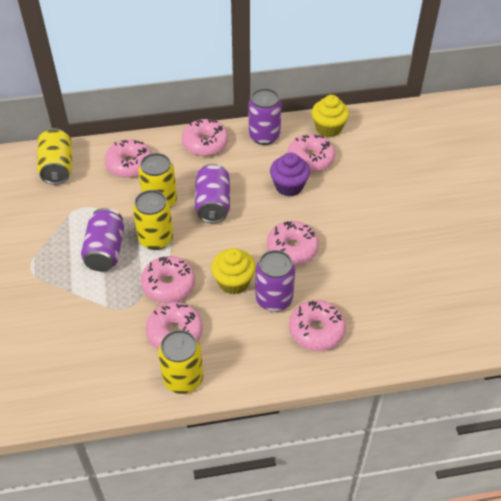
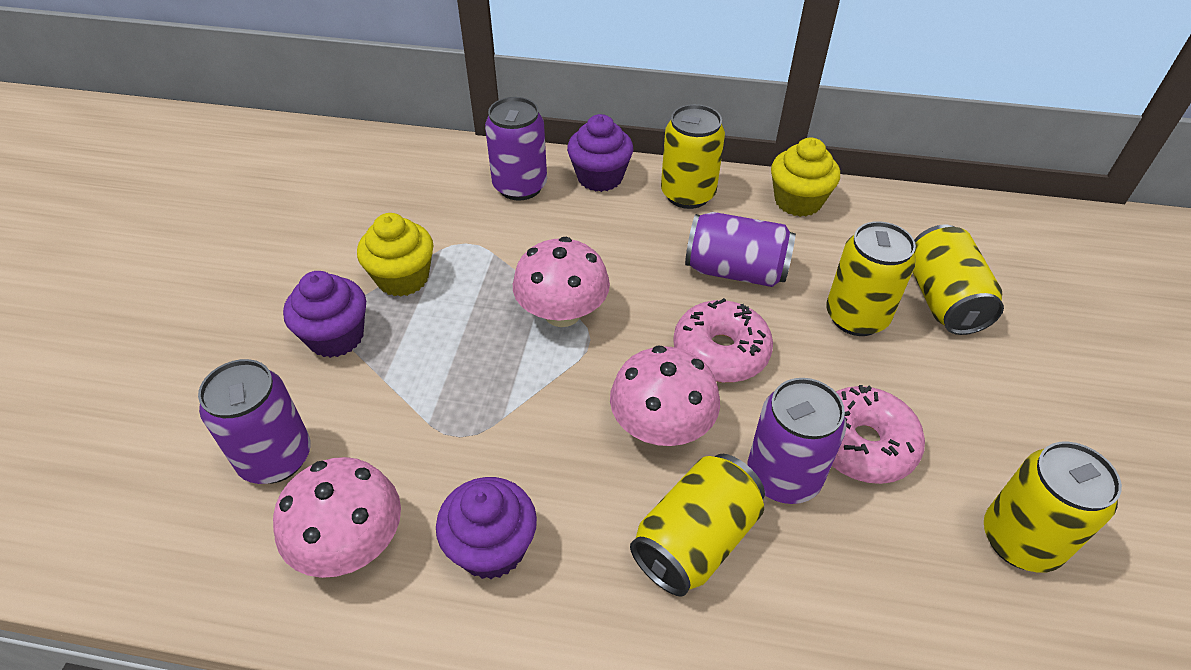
pink donut: [105,139,152,178] [141,256,195,303] [146,302,203,349] [182,119,228,156] [267,221,319,265] [288,134,335,172] [289,300,346,351] = 7 -> [673,298,773,383] [832,385,925,484] = 2
pink mushroom: none = 0 -> [273,457,401,578] [513,237,610,327] [610,345,720,446] = 3
purple cupcake: [270,153,310,197] = 1 -> [283,271,366,358] [436,477,537,579] [567,114,633,192] = 3
yellow can: [37,128,72,185] [133,190,173,250] [138,153,177,208] [158,330,203,394] = 4 -> [630,454,765,597] [661,104,725,209] [826,221,916,336] [912,224,1004,335] [984,442,1122,573] = 5

